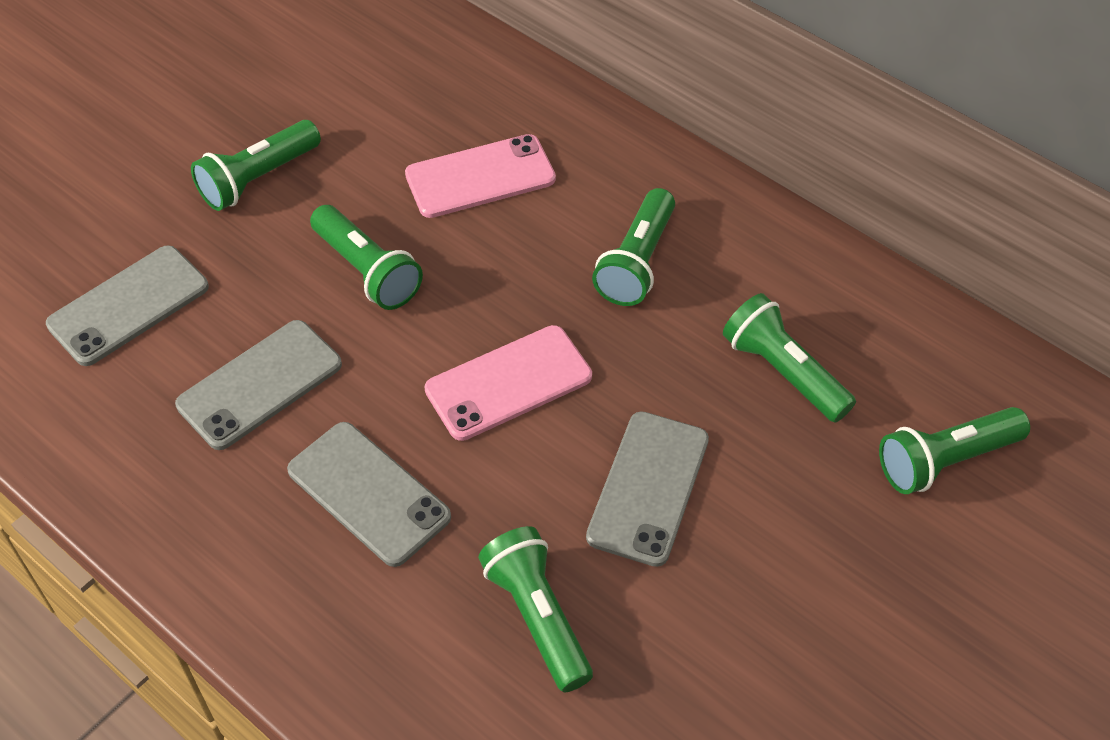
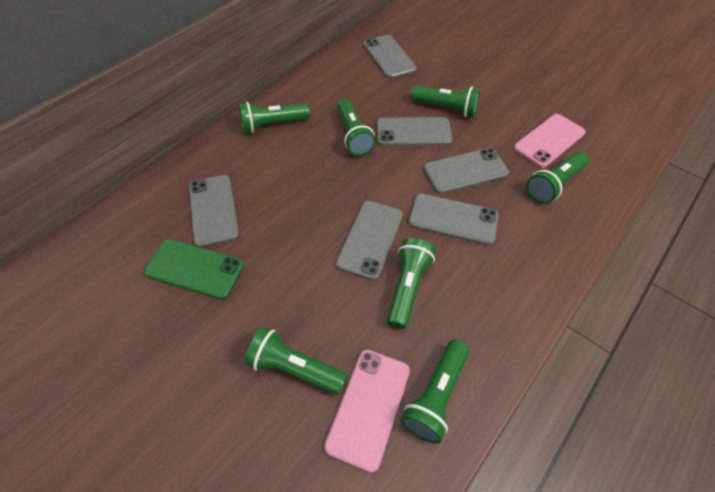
green flashlight: [191,120,321,211] [310,205,423,310] [478,526,593,692] [592,188,675,306] [723,293,856,422] [879,407,1030,494] = 6 -> [239,102,310,133] [245,327,347,395] [337,99,376,156] [387,238,436,329] [401,339,469,444] [411,86,480,117] [526,152,589,204] = 7
green phone: none = 0 -> [144,239,244,299] = 1
grey phone: [46,245,209,366] [175,320,342,450] [287,422,451,567] [586,411,709,567] = 4 -> [189,175,239,247] [336,201,403,280] [364,35,417,79] [377,117,453,146] [409,193,499,245] [424,148,509,194] = 6

